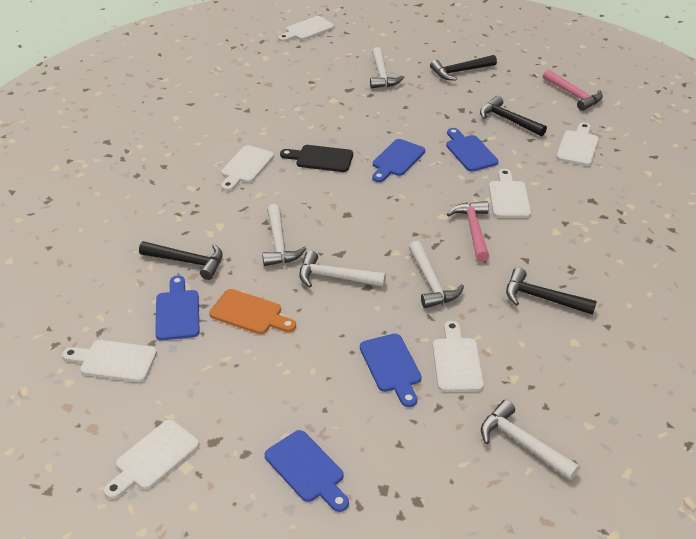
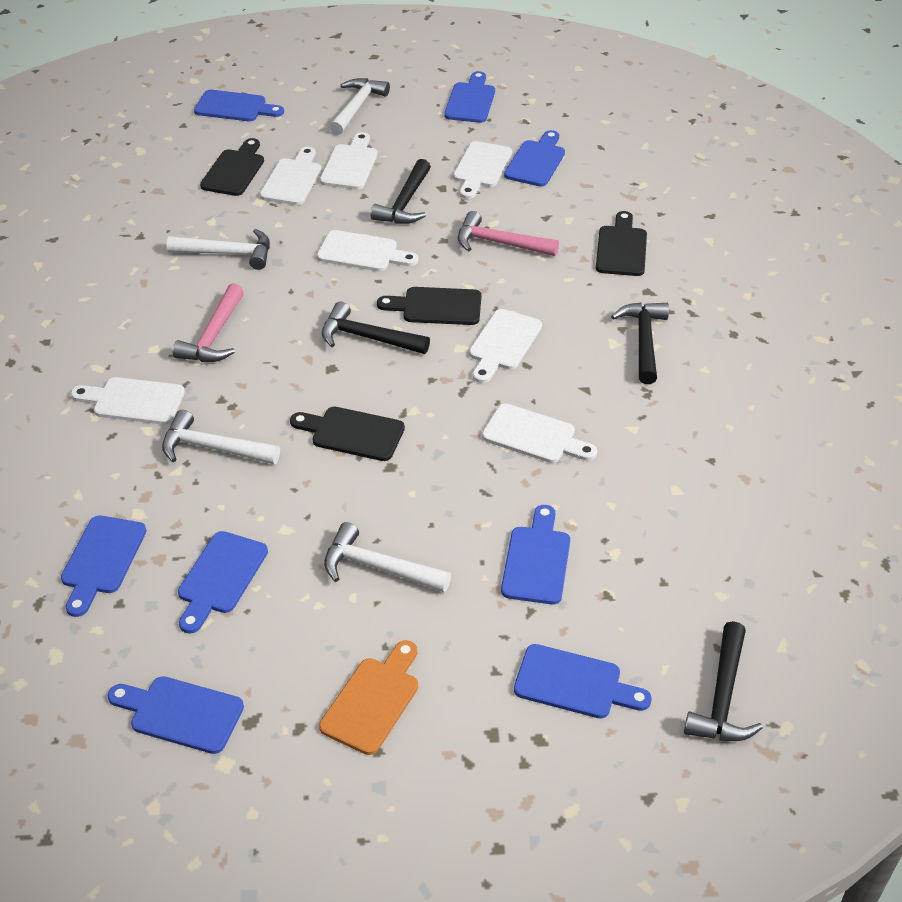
black cutting board: [280,145,353,172] = 1 -> [200,138,264,196] [290,407,405,461] [377,287,481,325] [596,211,647,276] = 4
blue cutting board: [155,275,200,340] [265,430,349,512] [360,334,422,407] [372,139,425,182] [446,128,498,172] = 5 -> [61,516,147,617] [108,676,244,754] [178,531,268,633] [194,90,284,121] [444,71,495,123] [501,505,570,604] [504,130,565,187] [514,644,652,718] = 8
white hammer: [262,204,306,266] [299,251,386,288] [370,47,405,89] [409,241,464,308] [481,400,580,480] = 5 -> [162,410,280,464] [167,229,270,270] [324,522,451,592] [329,78,390,135] = 4

